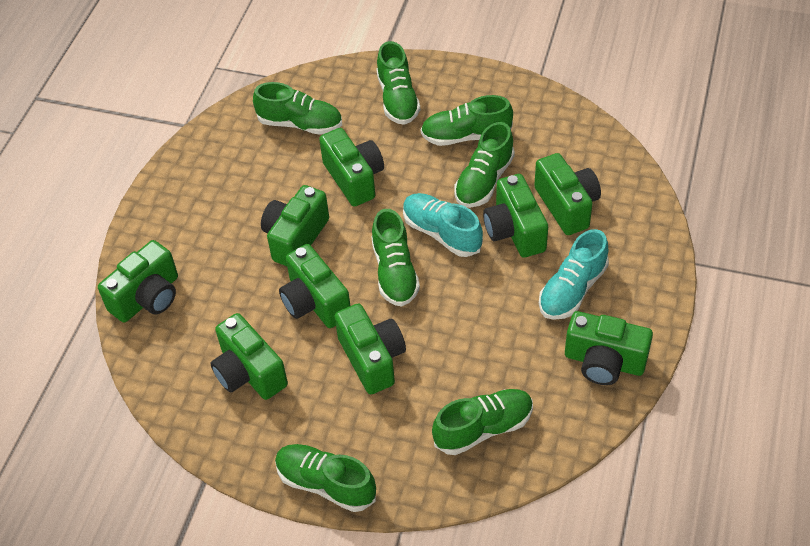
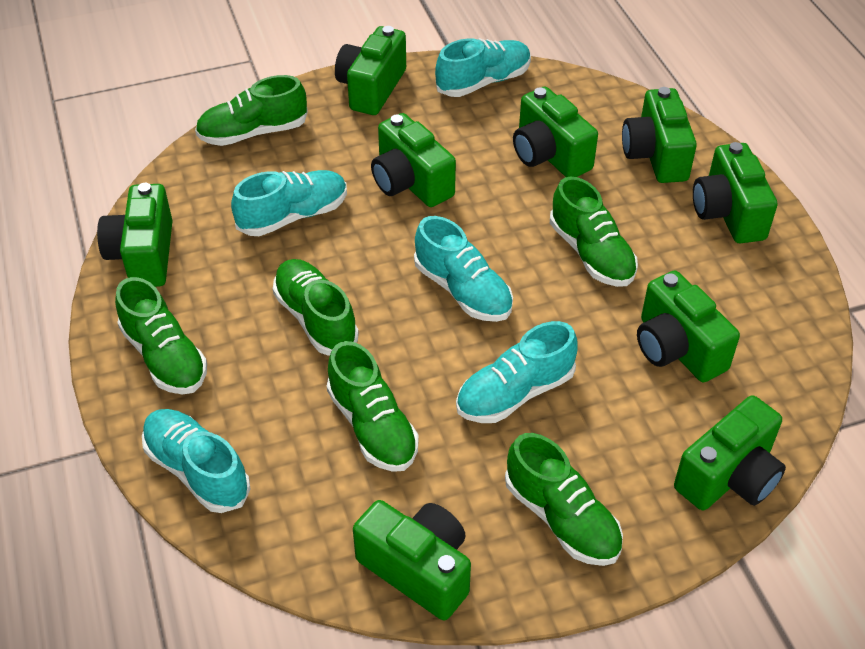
green shoe: [253,82,342,135] [275,444,376,512] [371,209,420,307] [376,41,420,125] [421,95,513,146] [432,389,533,455] [454,122,515,208] = 7 -> [115,277,207,394] [195,75,308,146] [273,259,359,355] [327,341,419,472] [505,433,623,566] [550,177,638,287] = 6
turquoise shoe: [403,193,483,257] [539,229,609,320] = 2 -> [142,409,251,513] [231,170,347,236] [414,216,513,322] [435,38,531,97] [456,321,578,423] = 5

